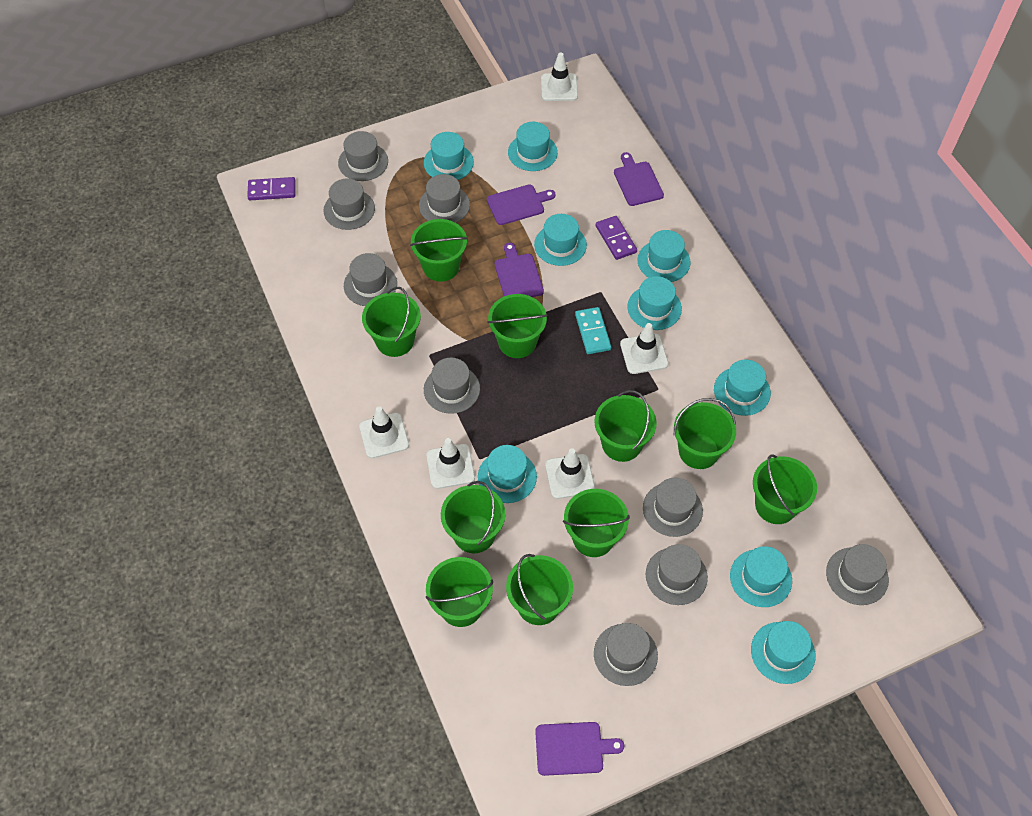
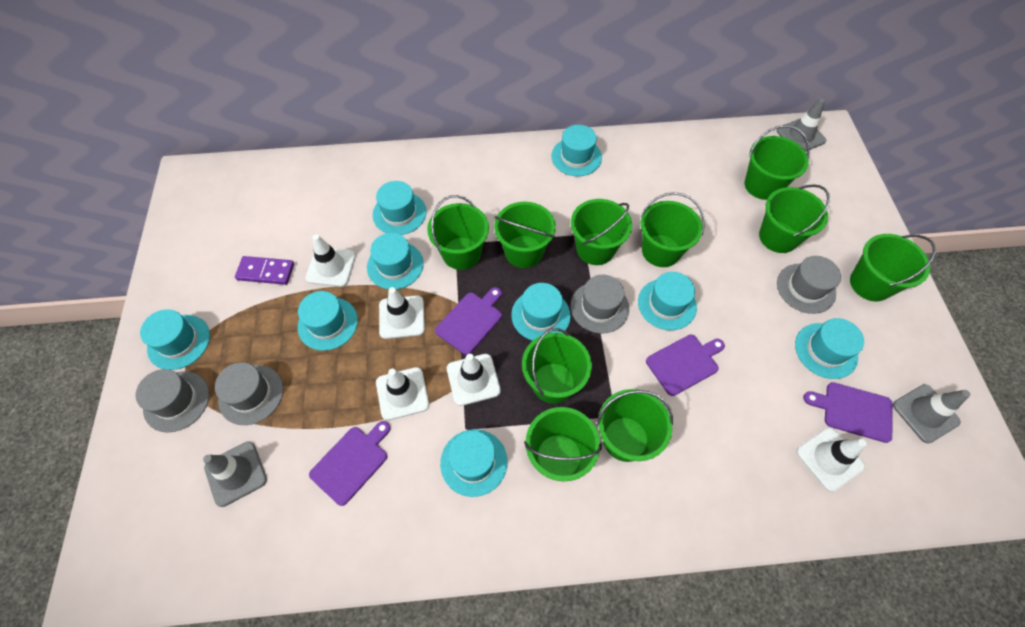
grey hat: [323,179,375,230] [338,131,388,181] [344,253,397,306] [419,174,470,223] [424,358,480,414] [594,623,658,686] [643,478,703,537] [646,544,708,605] [826,544,889,605] = 9 -> [136,369,209,433] [215,362,283,425] [570,275,629,333] [777,256,841,314] = 4
grey traffic cone: none = 0 -> [203,441,267,507] [776,98,826,152] [893,384,970,443] = 3
purple domino: [247,177,296,200] [596,216,637,260] = 2 -> [235,256,294,285] = 1
turquoise domino: [575,307,611,354] = 1 -> none = 0

